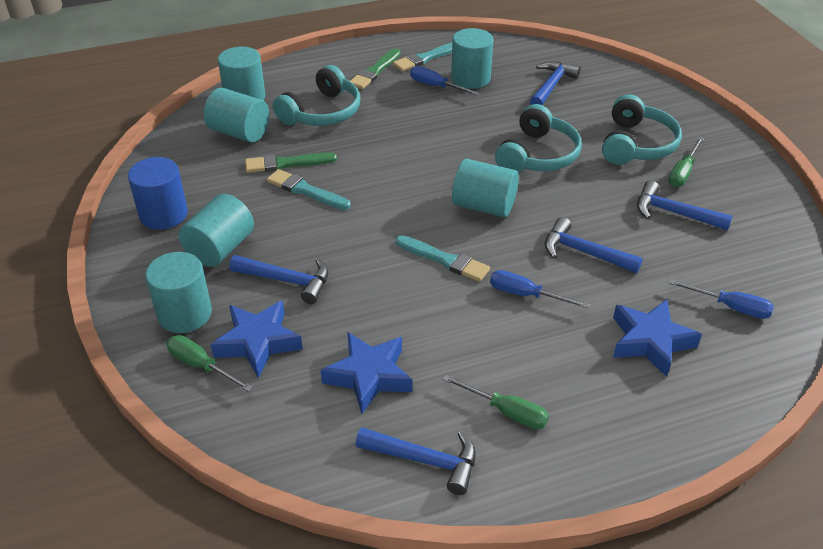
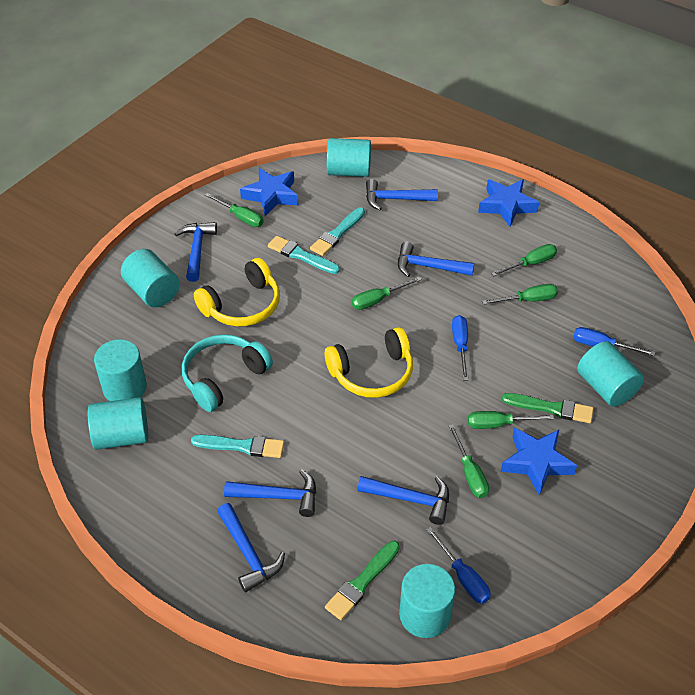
blue cylinder: [128,157,188,230] = 1 -> none = 0
blue hammer: [230,255,328,304] [356,427,476,495] [530,61,581,105] [545,217,643,273] [637,181,733,231] = 5 -> [175,222,217,282] [217,503,285,592] [224,469,316,517] [357,476,449,525] [366,179,438,211] [398,242,474,277] = 6
green screwdriver: [166,335,253,392] [442,375,549,429] [669,137,704,187] = 3 -> [205,193,264,227] [351,276,422,310] [448,424,489,498] [468,411,554,429] [482,284,558,305] [491,244,557,276] = 6
turquoise headphones: [273,65,360,126] [495,104,582,173] [602,94,682,165] = 3 -> [182,334,273,412] = 1
yellow headphones: none = 0 -> [194,258,280,326] [325,327,413,398] = 2

